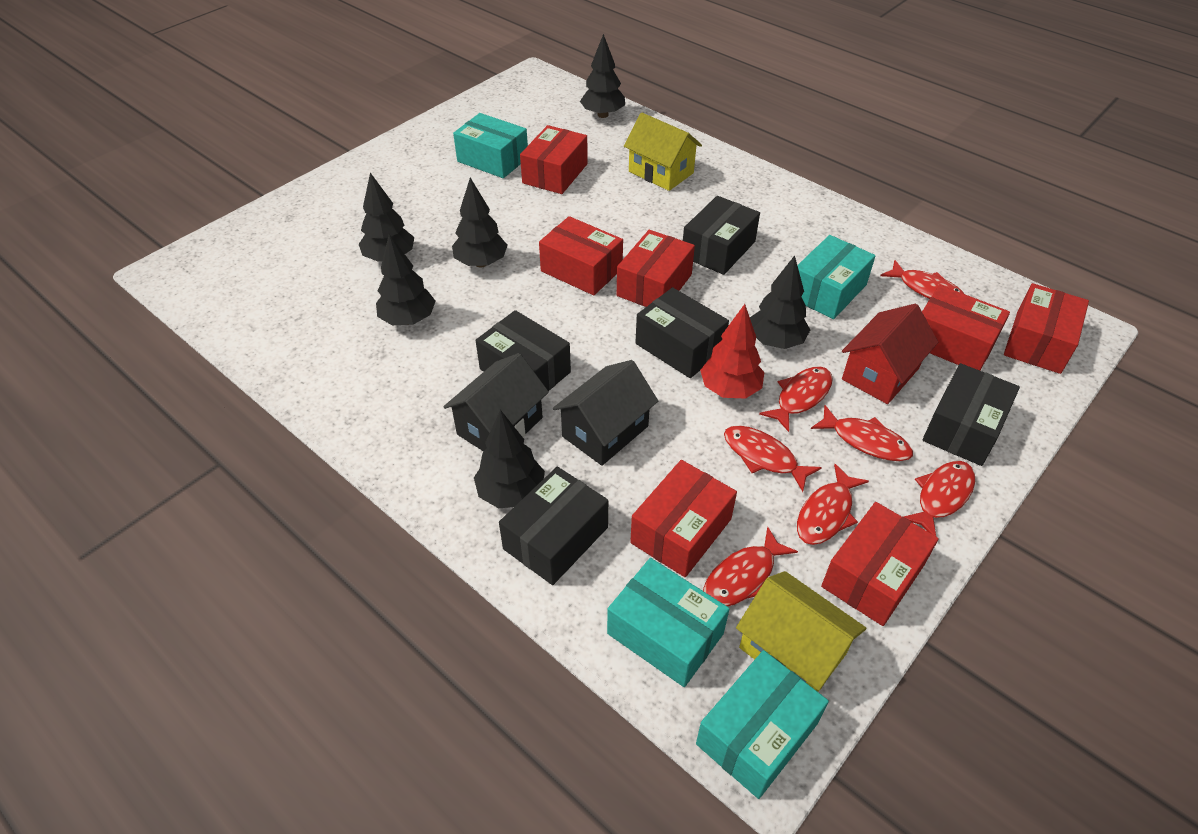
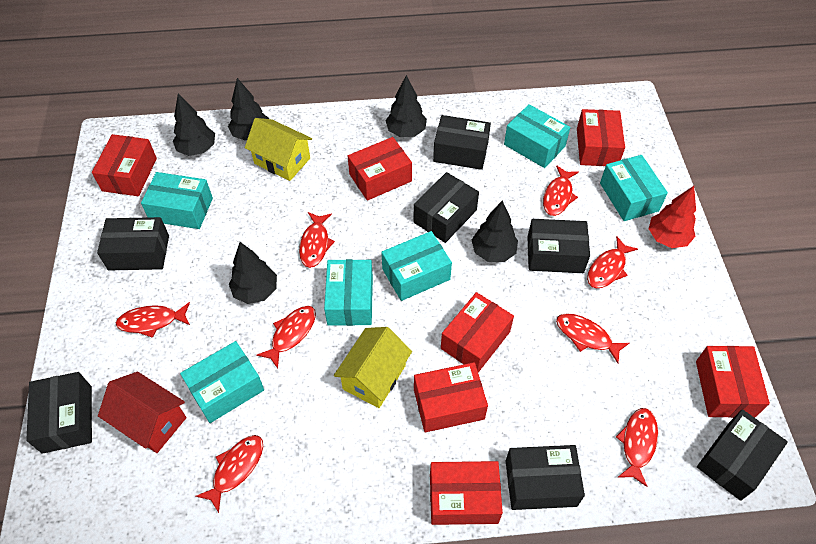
black box: [475,310,571,391] [499,466,608,585] [635,287,729,378] [683,196,760,275] [922,363,1020,466] = 5 -> [26,372,92,454] [97,217,169,271] [414,172,479,243] [433,115,491,170] [506,445,585,510] [527,219,590,273] [697,409,788,501] = 7
black house: [443,353,549,452] [553,360,658,466] = 2 -> none = 0
black tree: [359,173,414,262] [376,234,435,325] [452,178,508,267] [474,410,545,508] [580,34,625,118] [750,255,810,349] = 6 -> [173,93,215,156] [228,78,269,141] [229,242,277,304] [385,75,427,137] [472,200,518,262] = 5
red fish: [703,527,798,606] [724,426,822,492] [759,366,833,432] [797,464,869,545] [811,405,913,461] [880,260,964,299] [903,461,975,536] = 7 -> [116,302,190,338] [196,435,263,513] [256,306,316,369] [299,212,335,268] [543,165,579,216] [556,313,629,363] [587,237,638,288] [616,408,658,487] = 8
turquoise box: [453,113,528,178] [607,558,729,687] [696,650,829,799] [797,235,876,319] = 4 -> [141,172,213,229] [180,341,264,423] [324,259,373,326] [381,231,452,301] [504,104,570,168] [600,155,668,221] = 6

